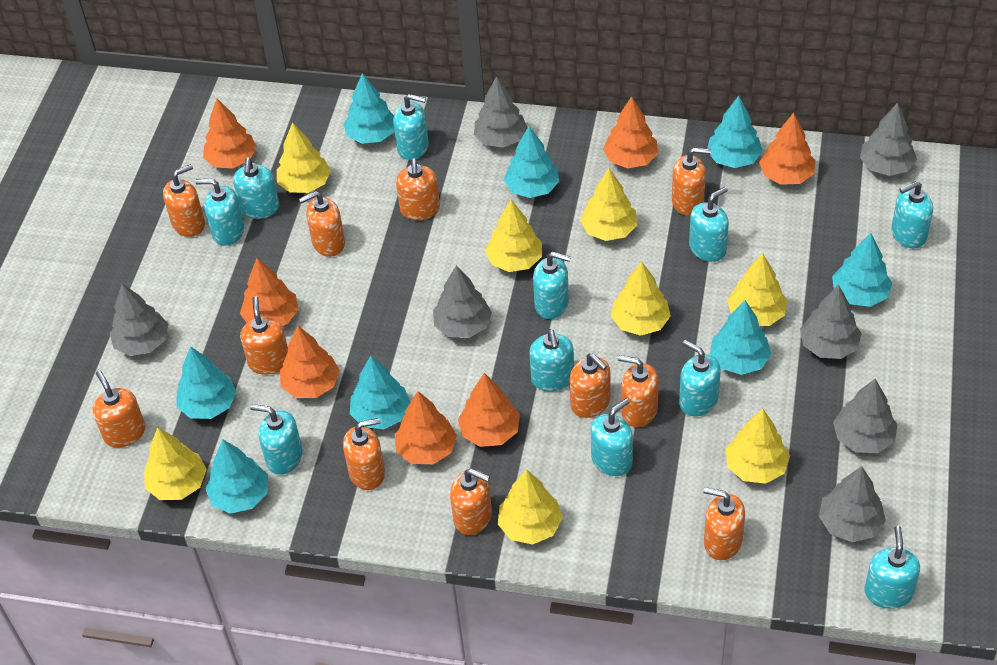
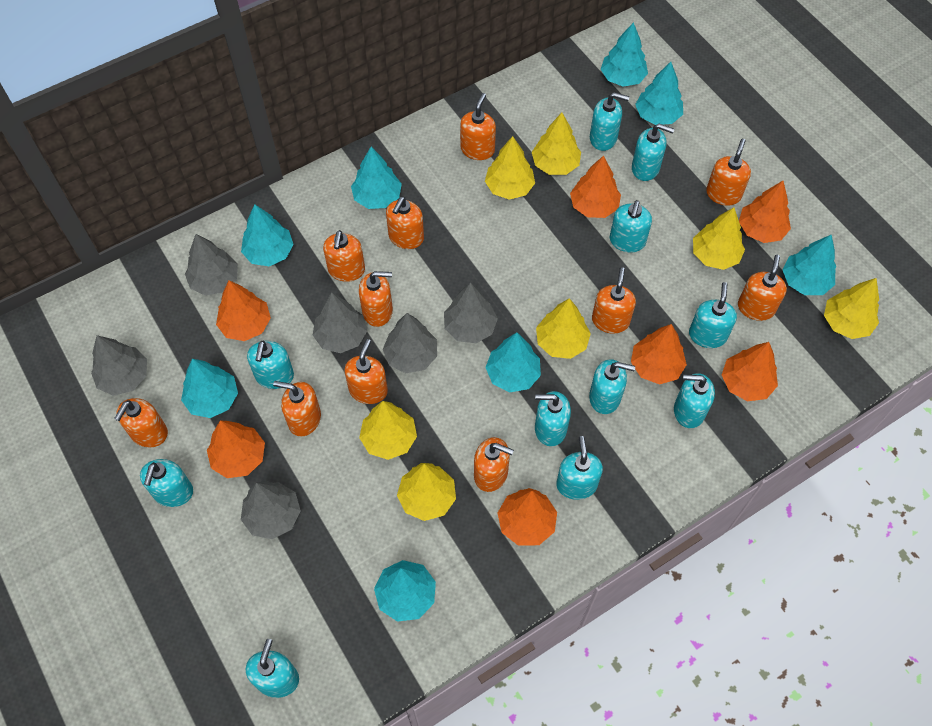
grey tree: [110,284,168,356] [433,265,492,338] [474,76,528,148] [800,285,862,359] [819,466,886,542] [833,379,898,453] [860,103,917,176] = 7 -> [91,335,147,396] [185,234,238,296] [241,481,301,539] [313,292,367,353] [383,313,437,373] [444,282,498,343] = 6
yellow tree: [144,427,207,500] [277,122,331,193] [485,200,542,272] [498,469,563,545] [580,169,637,241] [611,261,671,336] [726,409,790,484] [727,253,787,326] = 8 -> [359,401,417,460] [397,463,456,521] [485,136,535,200] [532,113,581,175] [536,298,591,359] [693,207,745,270] [824,278,879,339] = 7

